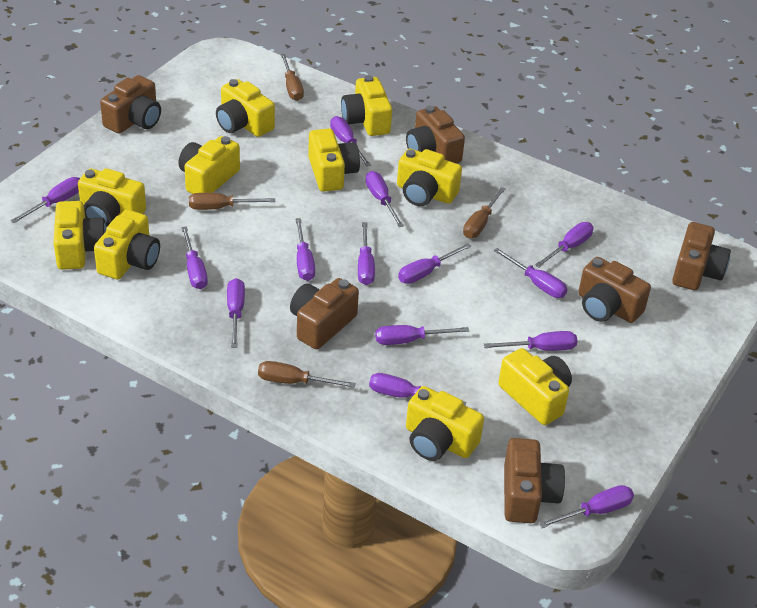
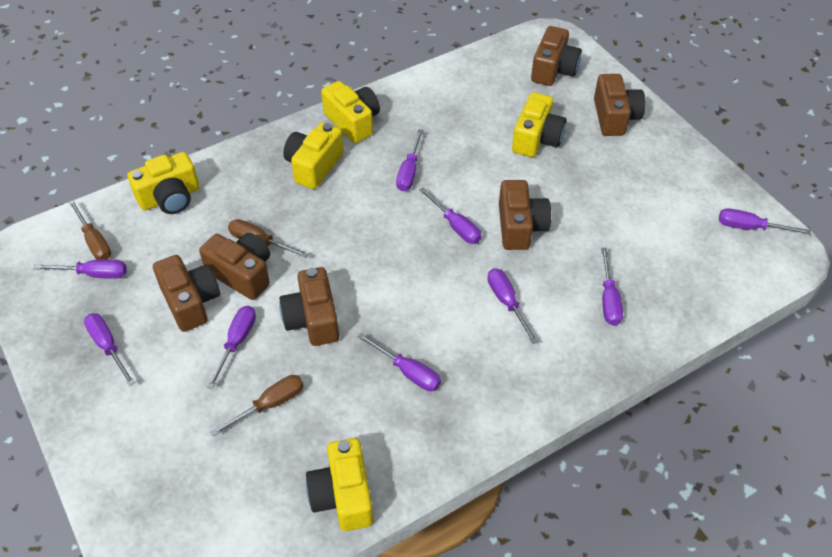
brown screwdriver: [189,193,275,210] [258,361,356,388] [281,54,304,101] [463,187,506,238] = 4 -> [69,200,111,260] [210,375,304,436] [228,219,309,258] = 3
purple screwdriver: [11,177,80,223] [181,226,208,289] [227,278,245,348] [295,218,315,281] [330,116,371,166] [358,222,375,285] [365,171,404,227] [369,373,466,405] [375,325,469,345] [398,243,472,284] [484,331,577,351] [494,248,567,298] [535,222,593,268] [539,485,634,528] = 14 -> [33,259,127,279] [84,313,135,386] [207,306,256,389] [358,333,441,391] [396,129,423,191] [419,187,481,244] [488,268,538,344] [601,248,623,326] [719,208,811,235] = 9
yellow camera: [53,201,106,270] [78,168,146,227] [94,210,160,279] [178,136,240,194] [216,79,275,137] [308,129,360,192] [341,75,392,136] [397,149,462,206] [406,386,484,461] [498,348,572,425] = 10 -> [127,152,199,214] [283,122,344,189] [306,438,373,531] [321,81,380,143] [512,92,566,157] = 5

